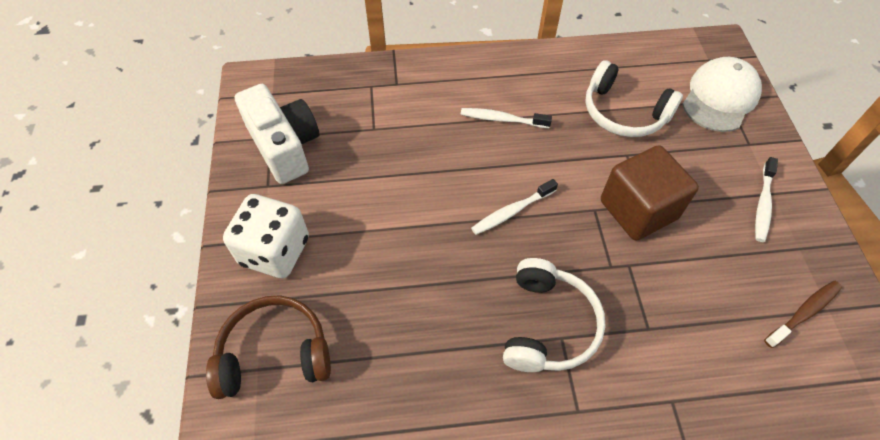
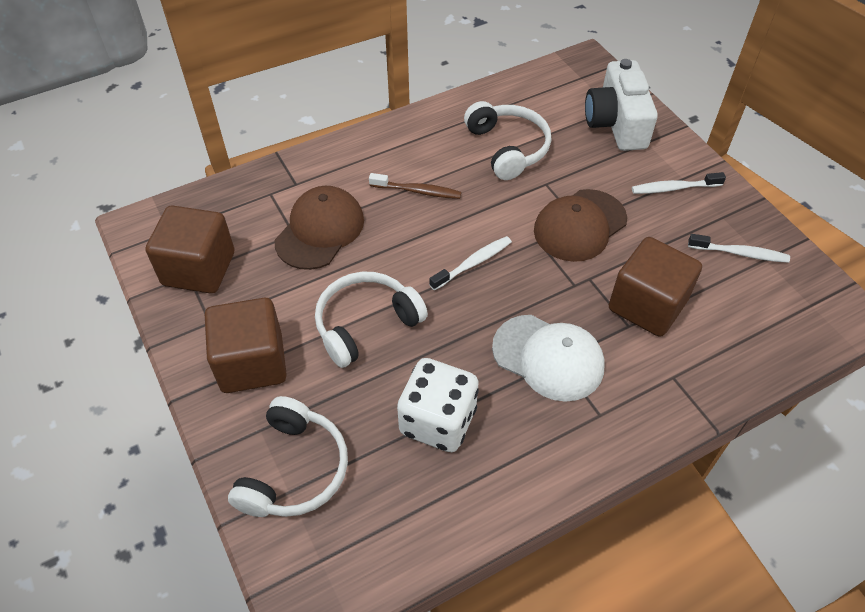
brown cap: none = 0 -> [274,186,364,270] [534,189,627,262] = 2
brown cube: [601,145,699,241] = 1 -> [146,205,234,294] [205,298,287,393] [609,237,702,337] = 3
brown headphones: [206,295,331,399] = 1 -> none = 0
white headphones: [503,258,606,372] [585,60,683,137] = 2 -> [228,396,348,517] [315,272,428,368] [464,101,551,180] = 3

